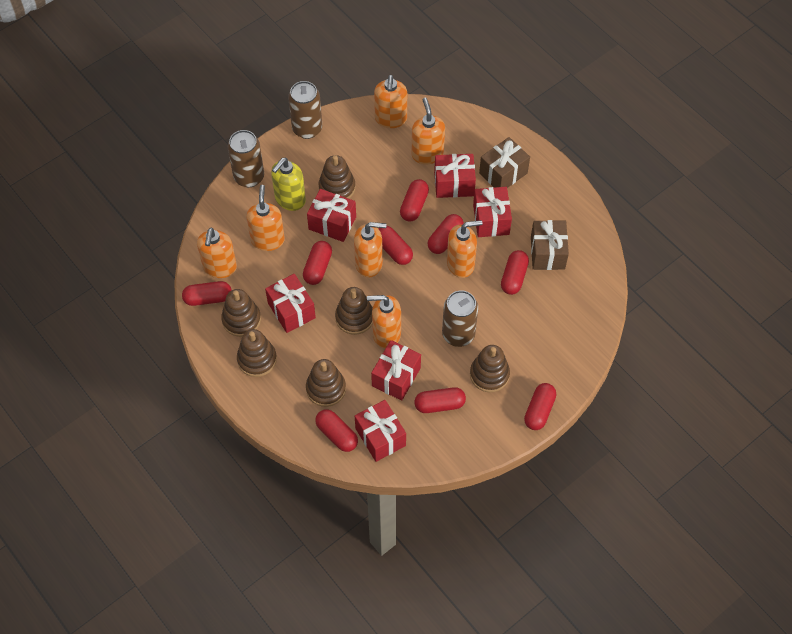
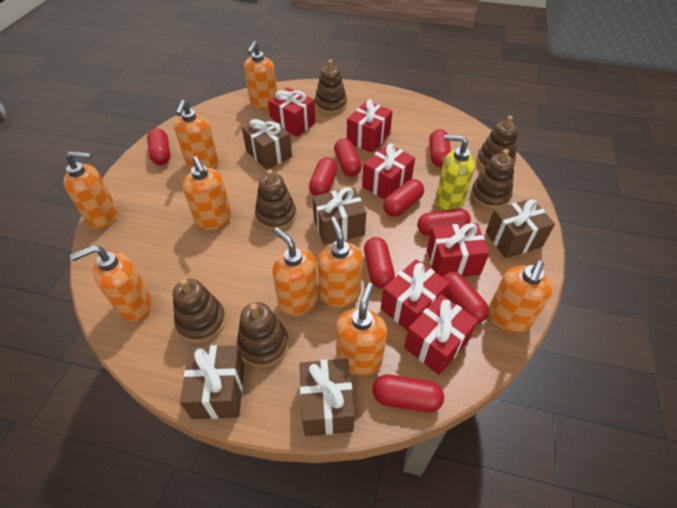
brown can: [228,130,264,187] [288,81,322,139] [442,290,478,347] = 3 -> none = 0
brown gift: [479,137,530,188] [531,220,569,270] = 2 -> [180,345,244,419] [242,116,292,170] [300,358,355,436] [313,187,366,245] [486,198,555,258] = 5
orange soap dispenser: [197,228,237,278] [246,185,285,251] [354,222,387,277] [367,295,401,349] [374,75,407,128] [411,98,445,164] [447,220,483,278] = 7 -> [64,151,118,230] [70,245,152,322] [174,100,219,169] [182,156,232,230] [244,41,277,110] [272,227,318,316] [317,217,363,307] [336,283,387,376] [489,260,553,333] = 9

